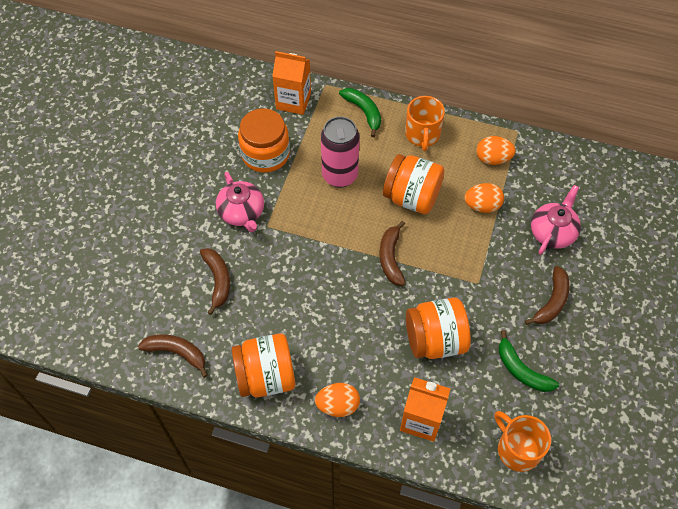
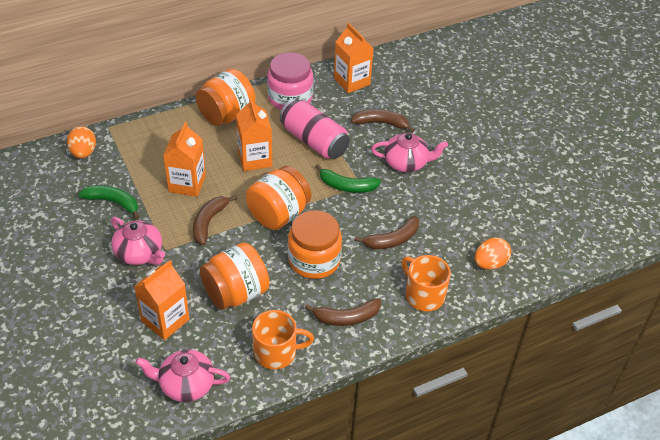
orange carton: [272,51,311,115] [400,377,451,442] = 2 -> [134,260,190,340] [163,122,206,197] [236,98,272,171] [334,23,374,93] = 4
orange egg: [315,383,360,417] [464,183,504,213] [476,136,516,165] = 3 -> [67,126,96,158] [475,237,511,270] = 2
pink jar: none = 0 -> [267,52,313,110] = 1
pink teapot: [216,172,264,232] [531,185,581,255] = 2 -> [111,217,165,265] [135,350,230,402] [371,133,448,172] = 3

